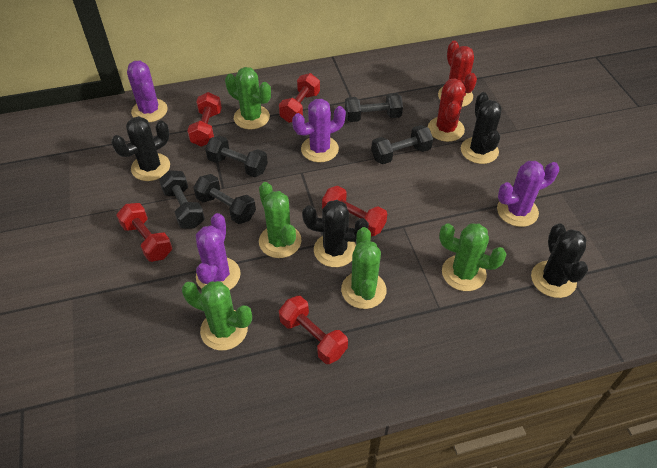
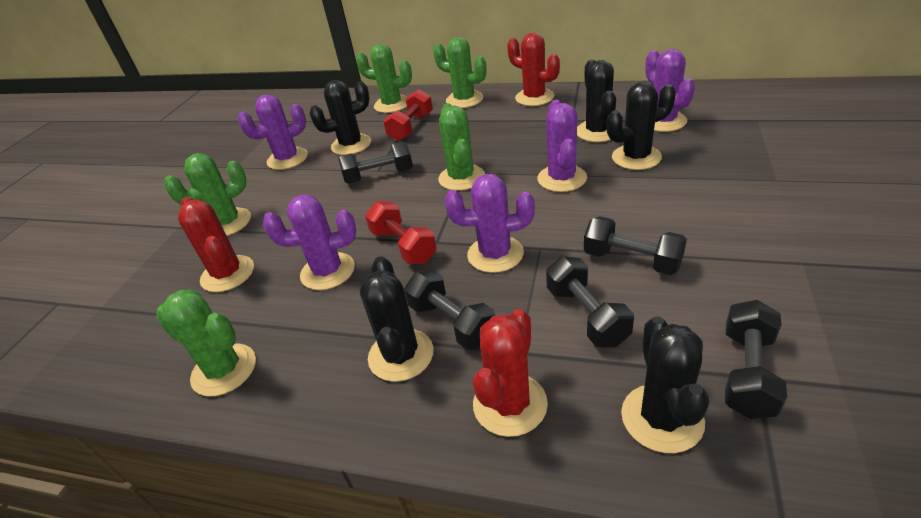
black cactus: [111,116,170,181] [302,200,369,267] [461,92,502,164] [531,224,588,298] = 4 -> [309,80,371,155] [360,256,434,382] [577,59,616,142] [607,82,676,170] [621,316,709,453] = 5
purple cactus: [127,61,168,122] [196,213,241,290] [292,99,346,162] [497,161,559,227] = 4 -> [238,94,308,170] [263,195,356,290] [445,174,535,273] [537,100,587,192] [645,49,695,132] = 5
red cactus: [428,79,465,142] [438,41,477,107] = 2 -> [178,197,254,292] [473,309,548,437] [507,33,560,106] = 3
red dumbbell: [116,203,172,262] [187,92,222,147] [279,73,320,123] [279,296,348,364] [322,186,387,236] = 5 -> [365,201,437,264] [383,89,433,141] = 2

